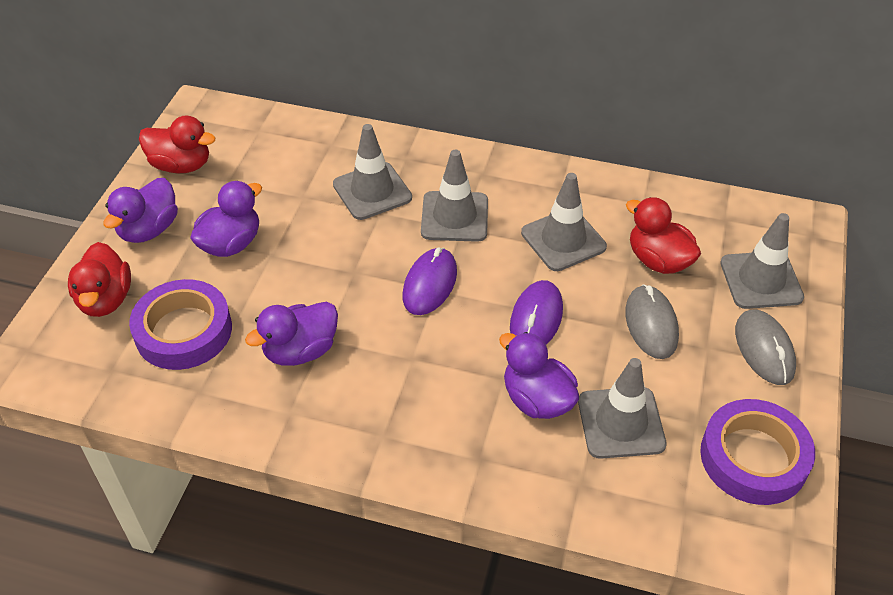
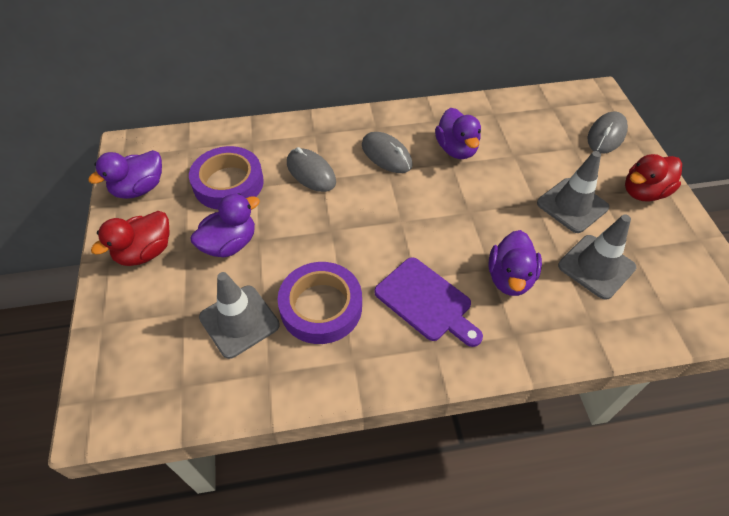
grey mouse: [625,284,679,359] [735,310,796,385] = 2 -> [287,147,336,192] [362,132,413,173] [587,112,628,154] = 3
grey traffic cone: [333,124,412,220] [421,150,488,242] [521,173,607,271] [578,358,666,459] [720,213,804,309] = 5 -> [199,272,280,359] [537,151,609,233] [558,215,636,300] = 3
purple cutting board: none = 0 -> [374,257,483,347] = 1
purple mouse: [402,248,457,315] [510,280,563,344] = 2 -> none = 0
red duck: [68,242,131,317] [139,116,215,173] [626,197,701,274] = 3 -> [91,211,170,266] [625,154,682,202] = 2

